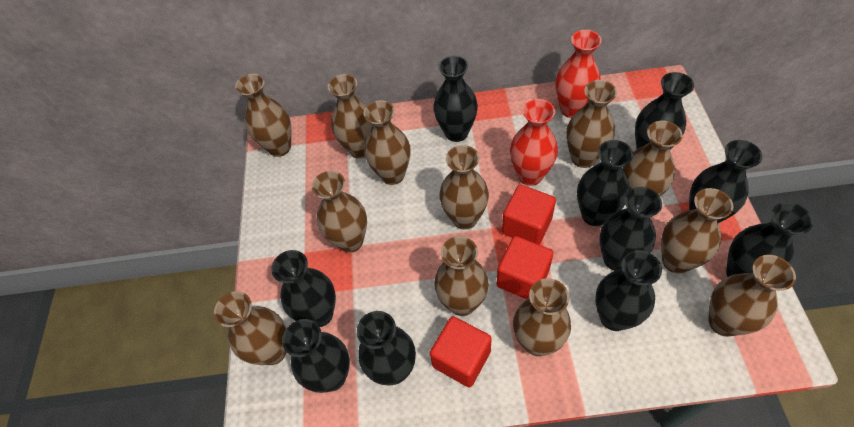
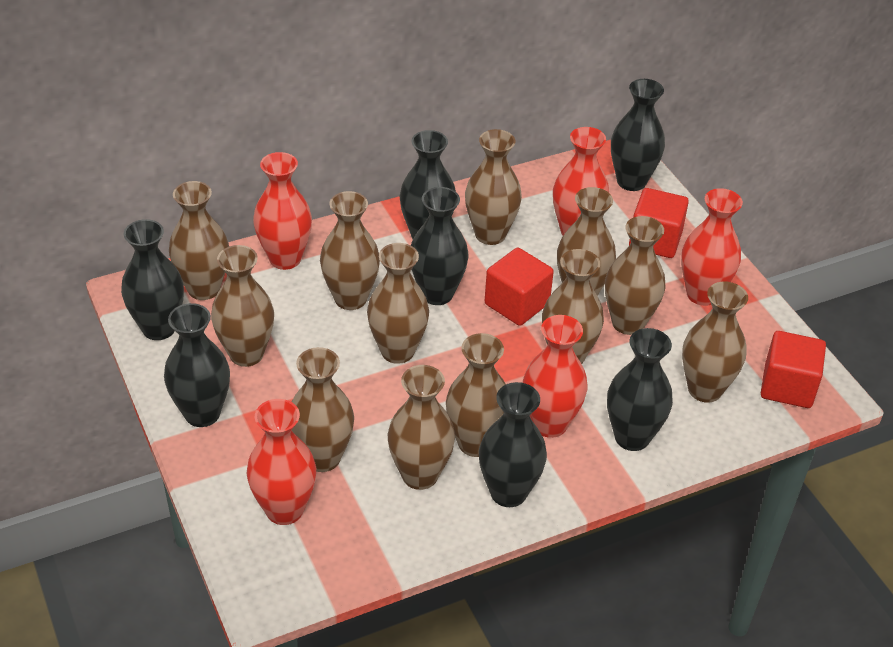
black vase: [271,250,336,327] [282,319,350,393] [357,311,416,386] [433,56,478,142] [577,140,633,226] [595,250,662,331] [599,187,662,271] [635,72,694,150] [689,140,762,223] [726,202,813,277] = 10 -> [121,219,184,340] [164,303,230,427] [400,130,456,239] [411,187,468,305] [479,382,547,507] [607,328,673,451] [611,79,665,191] = 7
red vase: [510,99,558,186] [555,30,602,118] = 2 -> [247,399,316,525] [253,152,312,270] [523,315,588,438] [553,127,609,236] [681,188,743,306] = 5

